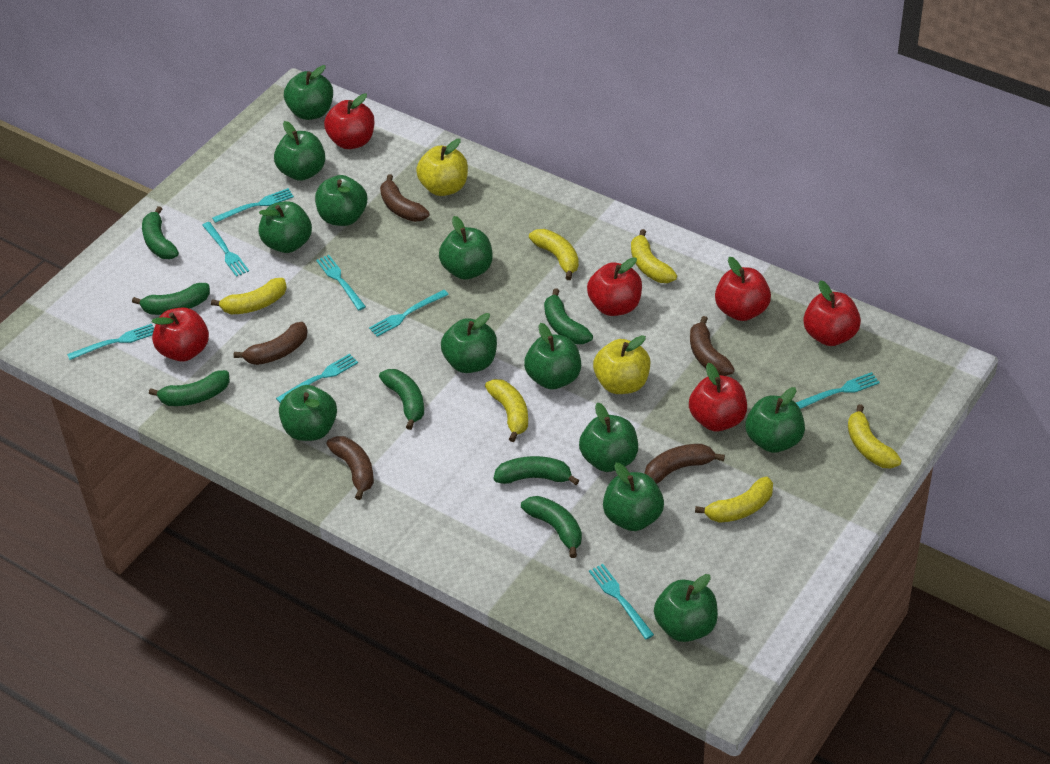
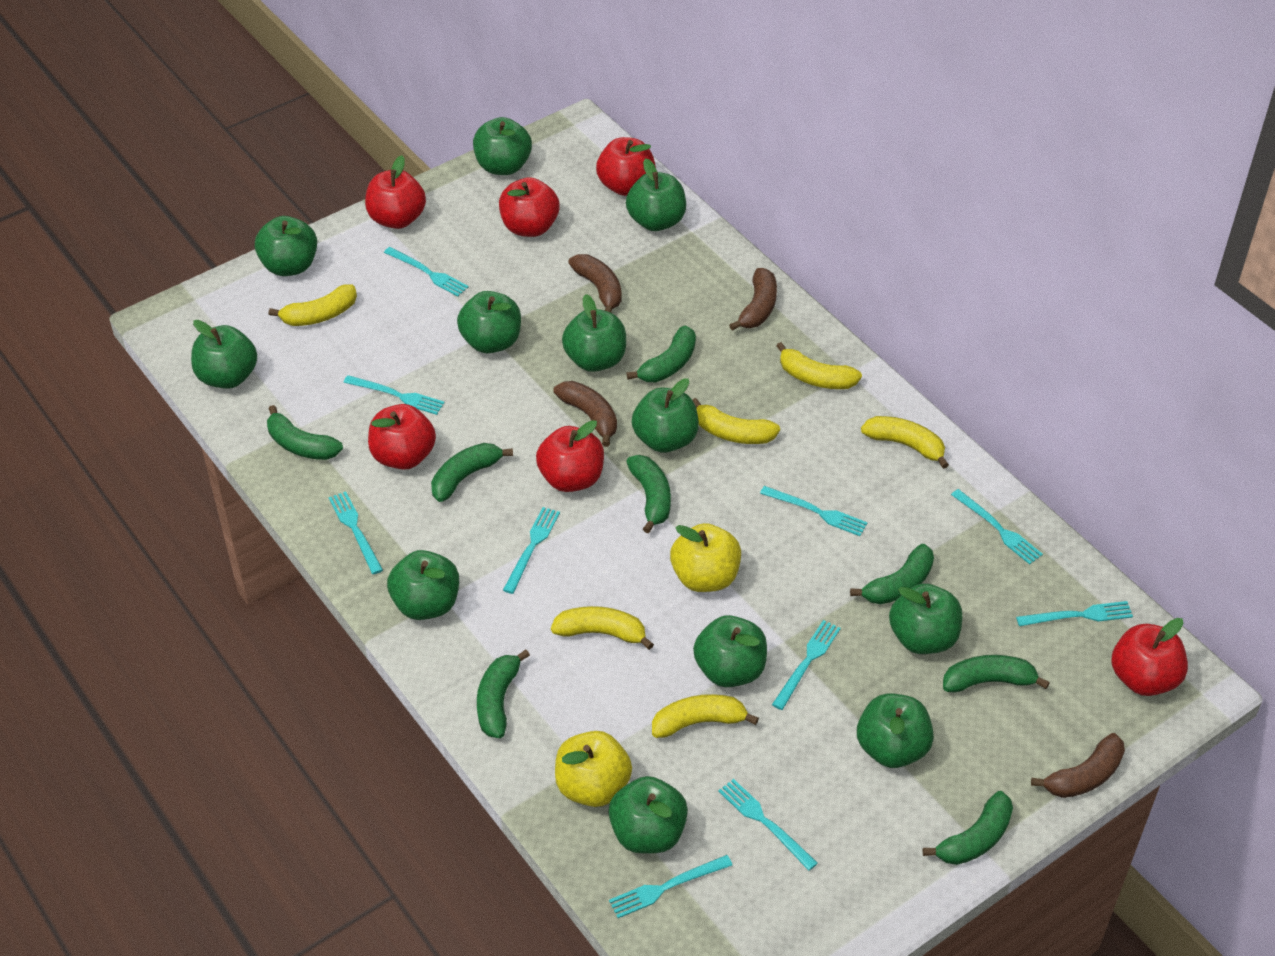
brown banana: [234,322,308,365] [326,436,374,500] [380,174,430,222] [645,444,725,484] [690,316,735,376] = 5 -> [553,381,617,447] [568,254,622,313] [729,268,777,331] [1031,733,1125,798] = 4
green banana: [132,283,210,315] [142,206,179,259] [149,370,230,406] [379,369,424,430] [494,456,579,485] [521,496,582,558] [544,288,593,344] = 7 -> [267,405,343,460] [431,443,513,502] [477,649,530,738] [626,326,696,382] [626,455,671,533] [850,544,934,604] [923,791,1013,865] [943,655,1050,693] = 8
turquoise fork: [67,324,154,360] [202,222,249,277] [212,188,294,223] [276,354,358,403] [316,255,366,310] [369,290,449,337] [589,564,654,639] [796,372,880,409] = 8 -> [329,491,383,574] [343,375,445,415] [384,247,469,296] [503,507,560,594] [609,855,732,918] [718,779,818,871] [760,486,868,536] [772,620,841,710] [951,489,1043,564] [1016,601,1133,626] = 10

